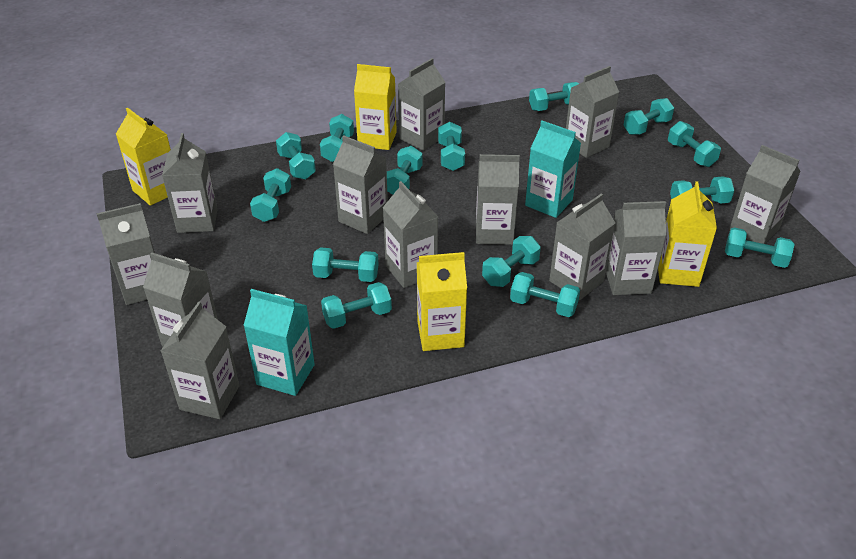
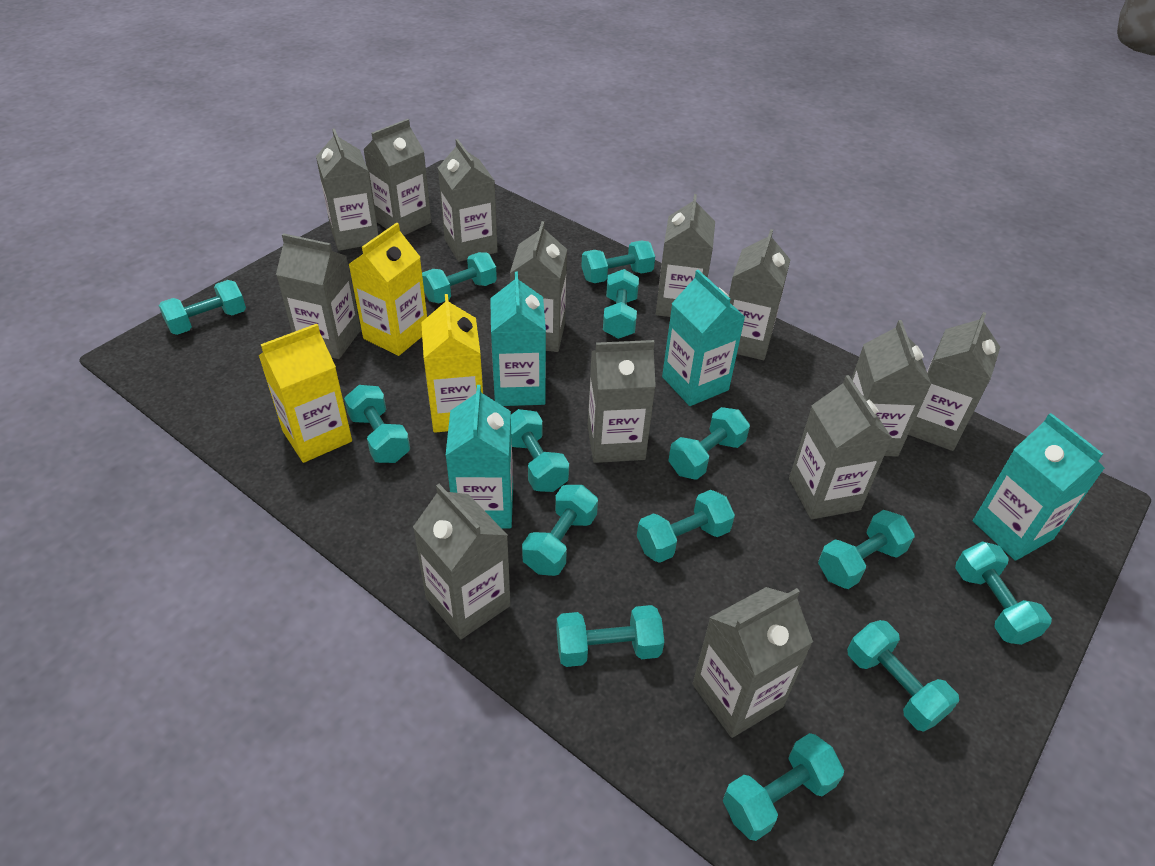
grey carton: [97,203,155,305] [143,252,218,346] [161,301,240,419] [162,133,218,233] [333,135,388,234] [383,181,438,288] [398,58,445,151] [476,154,520,245] [549,193,615,300] [566,66,619,158] [606,201,667,295] [729,145,801,244] = 12 -> [276,233,361,359] [316,128,379,251] [363,119,431,235] [413,484,511,639] [438,139,498,262] [510,221,567,352] [588,340,656,463] [656,194,715,317] [693,587,813,738] [729,229,790,360] [789,375,892,519] [852,320,931,457] [908,312,1000,451] = 13
turquoise carton: [243,289,315,396] [525,121,581,218] = 2 -> [445,385,513,529] [490,272,546,406] [662,270,745,406] [973,413,1105,561] = 4
yellow carton: [116,108,171,206] [354,64,397,150] [417,252,467,351] [658,181,717,287] = 4 -> [259,324,352,463] [349,223,427,356] [421,294,483,433] = 3

